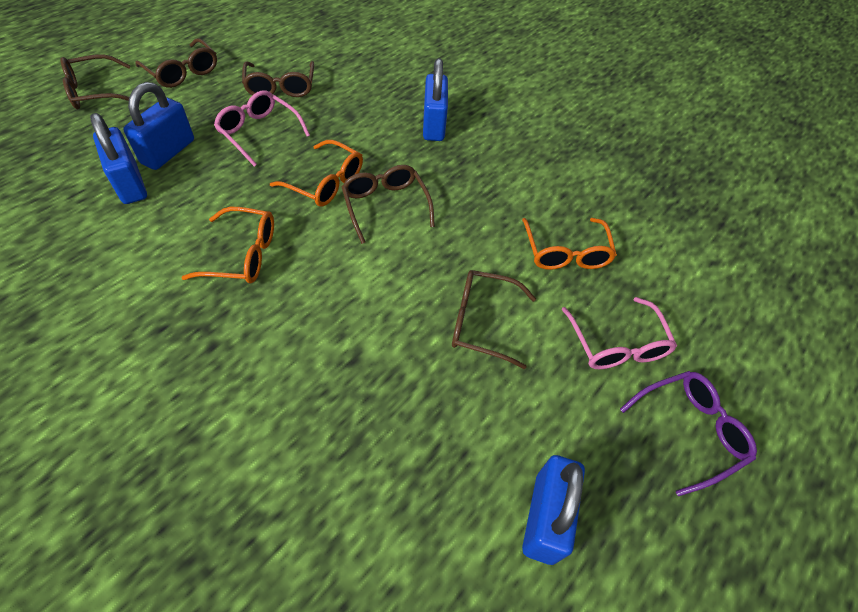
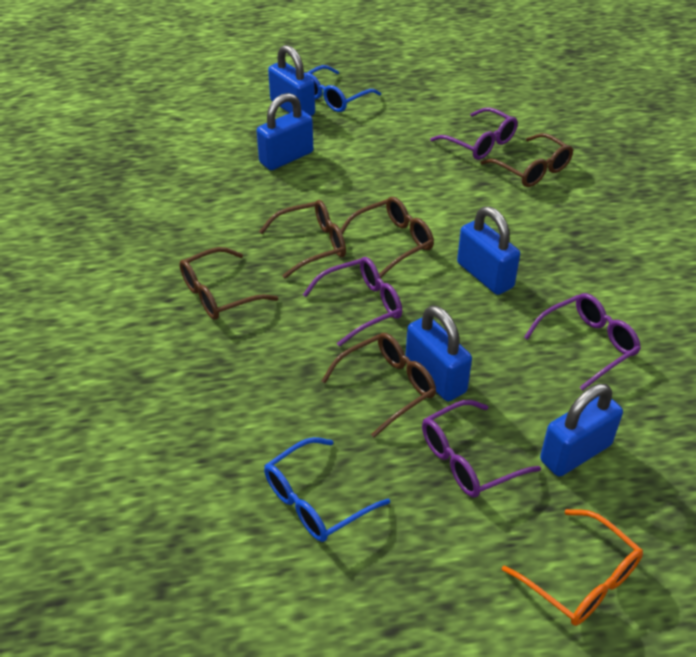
blue glasses: none = 0 -> [264,437,390,542] [304,65,381,112] = 2
blue padlock: [90,113,147,204] [123,82,194,170] [423,58,448,141] [522,455,585,565] = 4 -> [257,93,313,170] [268,45,315,116] [405,305,472,401] [457,206,520,295] [540,384,623,477] = 5
orange glasses: [181,207,274,284] [270,140,363,207] [522,218,617,270] = 3 -> [502,509,643,626] = 1
pink glasses: [214,90,310,167] [562,297,677,369] = 2 -> none = 0
purple glasses: [620,371,757,496] = 1 -> [303,257,402,347] [422,400,541,498] [430,108,518,160] [524,293,641,391] = 4

